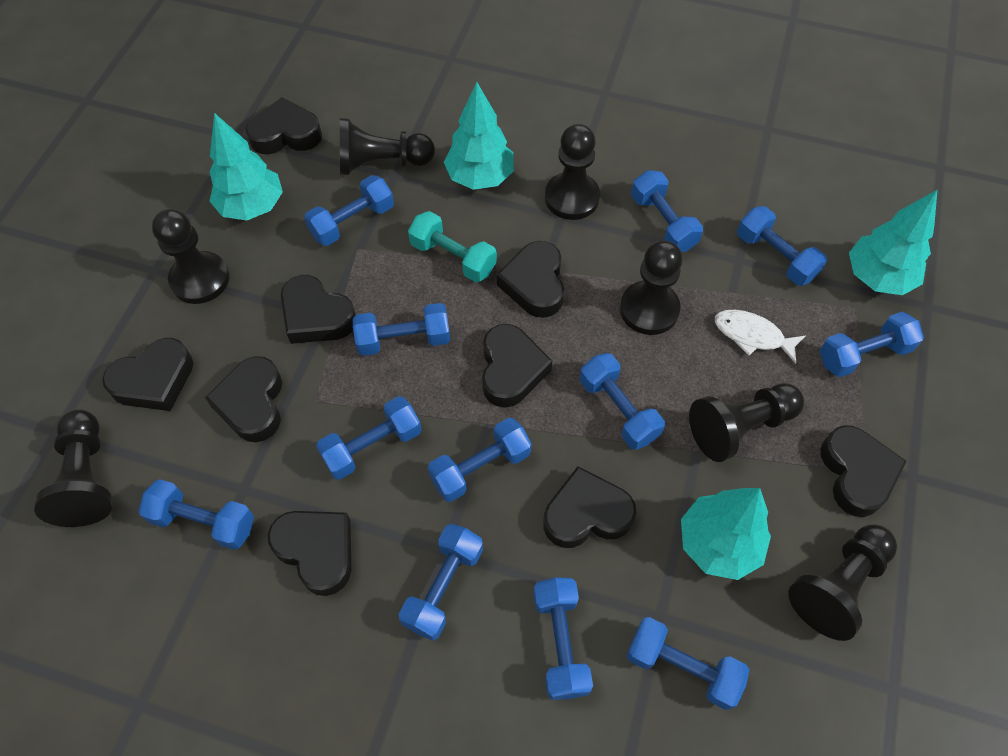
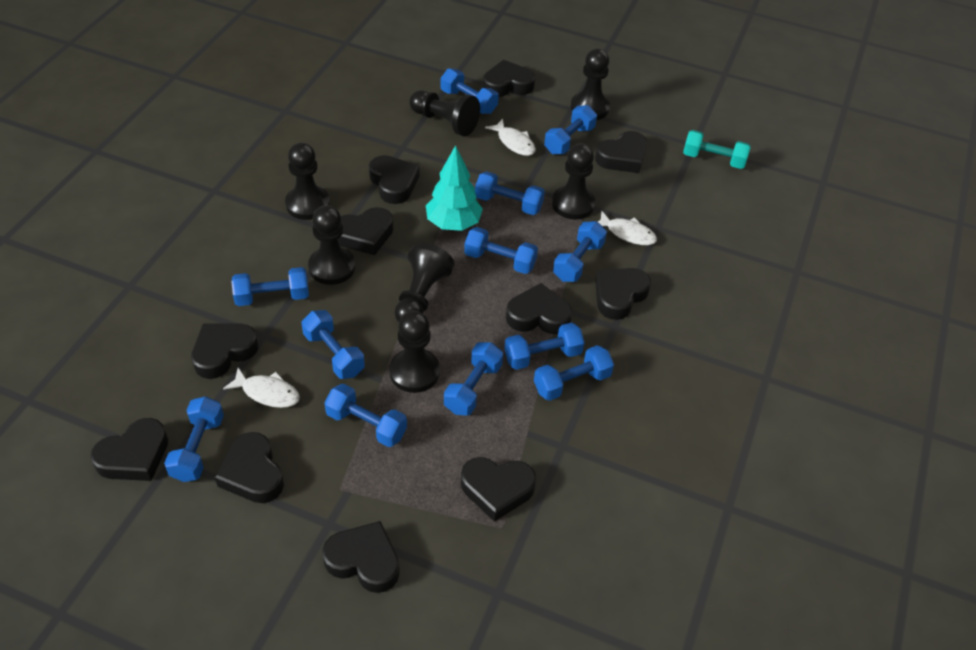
black heart: [102,338,193,411] [205,356,282,442] [245,97,322,154] [268,511,351,596] [281,275,356,344] [482,324,552,408] [497,241,564,318] [543,466,636,548] [820,425,907,517] = 9 -> [91,418,168,481] [191,323,258,379] [215,432,284,503] [322,521,400,593] [338,207,393,255] [369,155,420,204] [461,457,536,522] [483,60,535,97] [506,283,573,334] [595,131,647,173] [595,268,651,320] = 11
turquoise tree: [210,113,283,221] [444,82,514,190] [681,488,771,580] [849,189,938,295] = 4 -> [426,145,483,231] = 1
white fish: [715,310,805,364] = 1 -> [223,368,300,408] [485,119,536,156] [598,211,657,245] = 3

